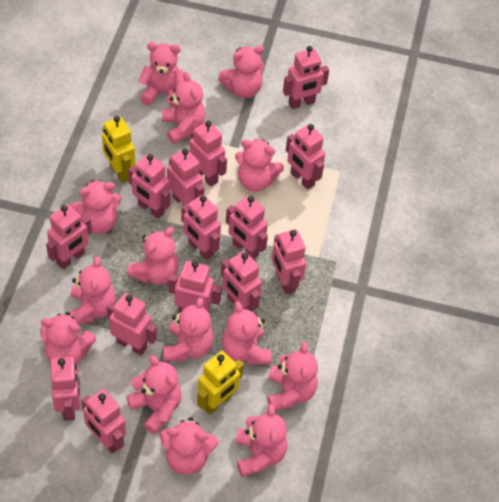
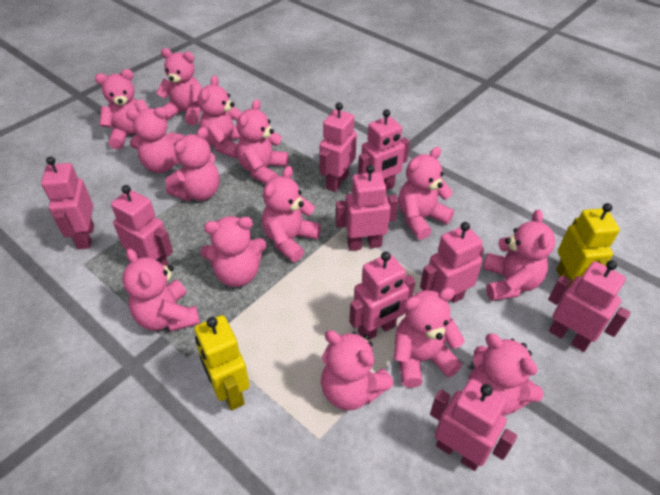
pink robot: [46,204,92,269] [51,355,80,420] [81,389,126,453] [107,293,157,356] [128,154,170,219] [167,148,204,206] [168,261,222,313] [181,195,221,260] [189,121,227,187] [221,251,262,312] [226,195,268,259] [271,229,306,295] [283,46,329,109] [286,124,325,190] = 14 -> [41,157,94,249] [111,185,173,267] [319,103,357,192] [335,165,398,251] [349,251,415,340] [358,109,410,190] [420,222,484,303] [430,379,517,471] [548,260,631,352] = 9

